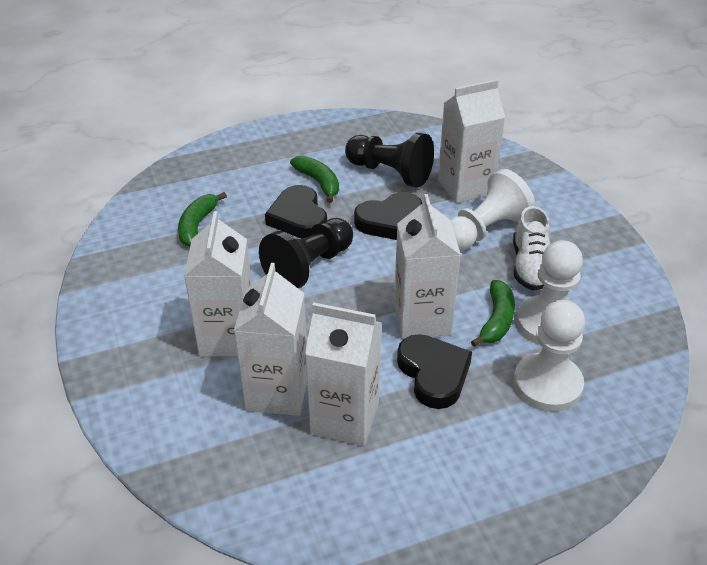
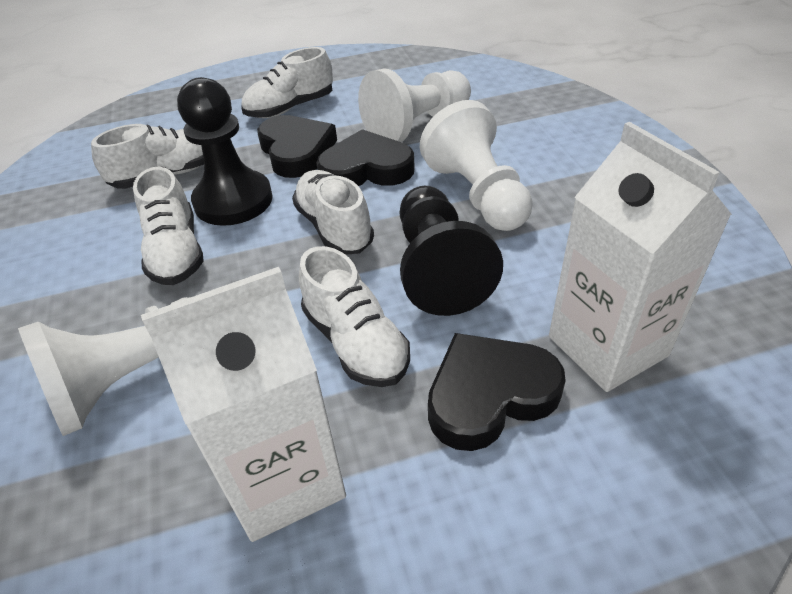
green banana: [178,192,227,246] [290,155,339,203] [471,280,515,347] = 3 -> none = 0
white carton: [184,211,252,356] [234,263,307,416] [305,303,382,446] [394,194,461,339] [438,79,505,203] = 5 -> [141,267,346,542] [549,122,732,392] = 2
white shoe: [513,206,550,291] = 1 -> [91,124,204,189] [133,167,204,285] [241,47,333,118] [292,170,374,255] [299,246,410,387] = 5

